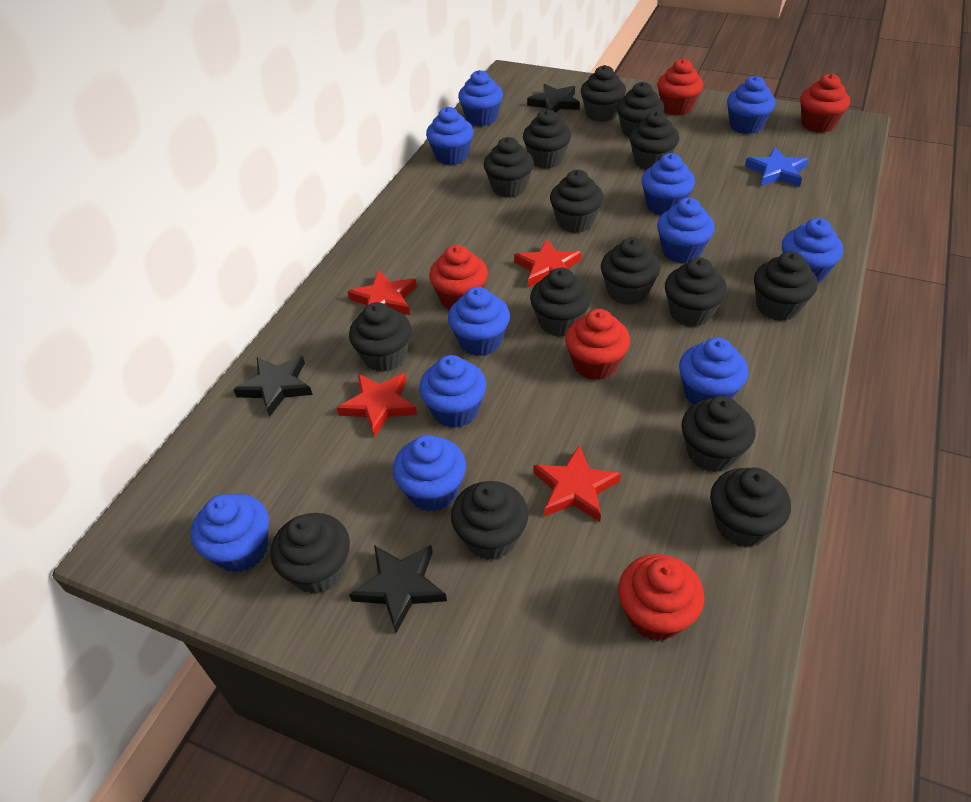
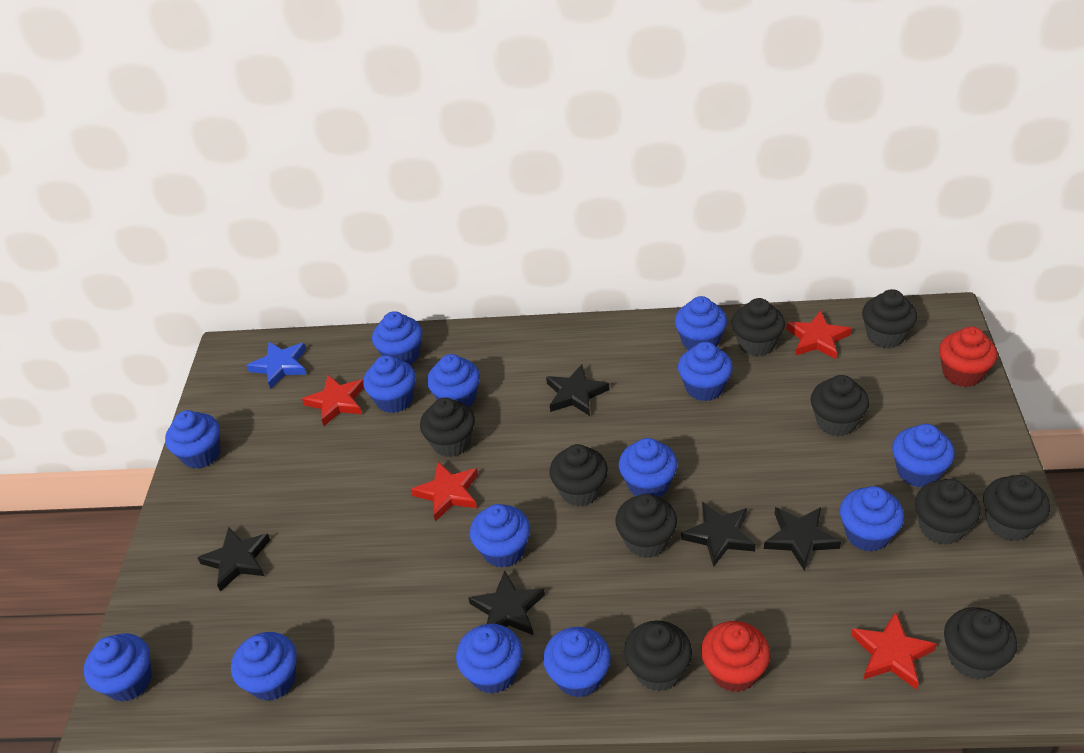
black cupcake: [270,513,350,594] [349,302,412,372] [451,481,529,560] [484,137,534,198] [523,109,571,169] [530,268,591,337] [550,170,603,233] [581,65,626,122] [601,237,660,305] [617,82,664,138] [629,111,679,170] [665,258,727,327] [681,396,756,472] [710,467,791,547] [754,251,818,321] = 15 -> [420,398,475,457] [549,444,608,506] [615,494,677,558] [624,620,692,692] [731,298,785,356] [811,375,869,436] [862,289,917,348] [915,479,980,545] [944,607,1017,680] [983,475,1050,541] = 10
black star: [233,355,313,417] [349,545,447,633] [527,84,580,113] = 3 -> [197,527,270,592] [468,571,545,635] [546,364,609,416] [681,501,756,567] [764,507,841,571] = 5
blue cupcake: [191,494,269,572] [393,435,466,511] [419,355,486,428] [426,107,473,165] [448,287,510,356] [458,70,503,126] [642,153,695,215] [657,198,715,263] [679,337,748,405] [727,76,776,134] [782,218,843,283] = 11 -> [84,633,152,702] [165,410,220,469] [231,632,297,701] [363,355,416,413] [372,311,422,364] [427,354,480,407] [456,624,523,694] [470,504,530,568] [543,627,611,697] [619,438,677,497] [675,296,727,350] [678,342,733,401] [840,486,904,552] [892,424,955,487] = 14
red cupcake: [429,245,488,310] [565,309,630,380] [618,554,704,641] [657,59,703,116] [800,74,850,133] = 5 -> [701,621,770,692] [939,326,997,387] = 2

